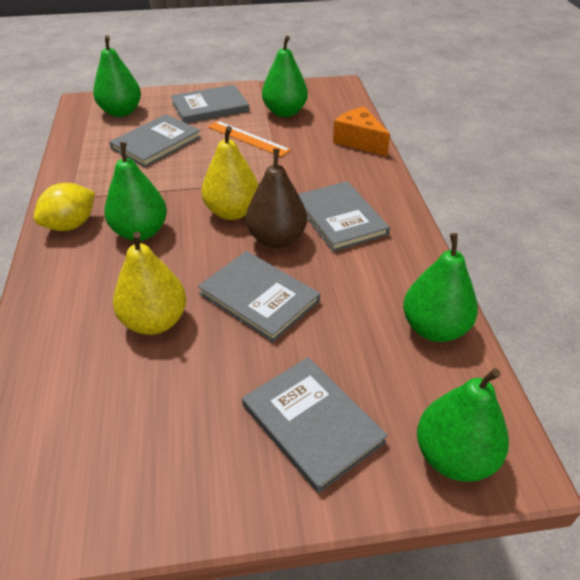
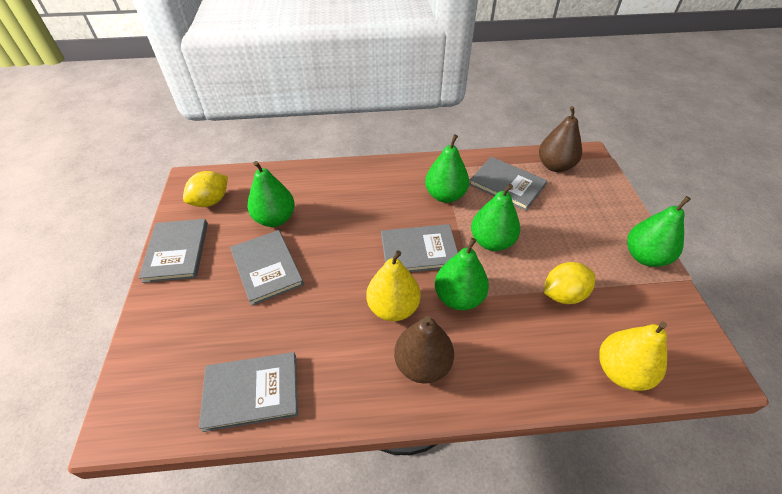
brown pear: [246,148,307,248] = 1 -> [394,316,454,384] [539,106,582,172] = 2
orange cheese: [333,107,390,156] = 1 -> none = 0
orange ruler: [208,121,291,157] = 1 -> none = 0
yellow lemon: [34,183,95,231] = 1 -> [183,171,228,207] [544,262,595,304] = 2

